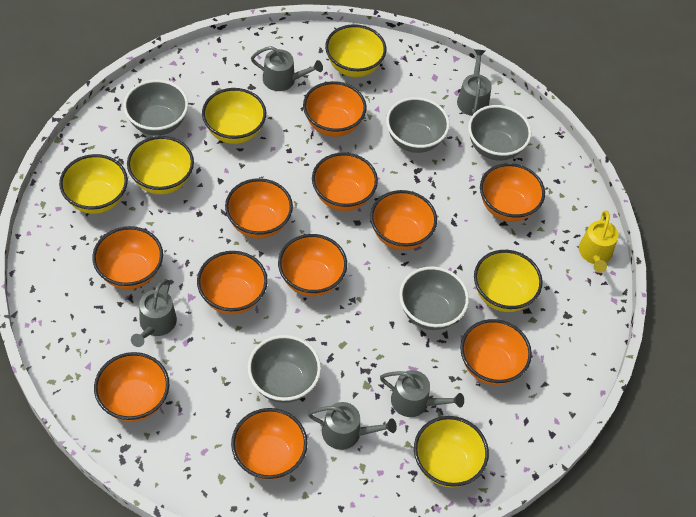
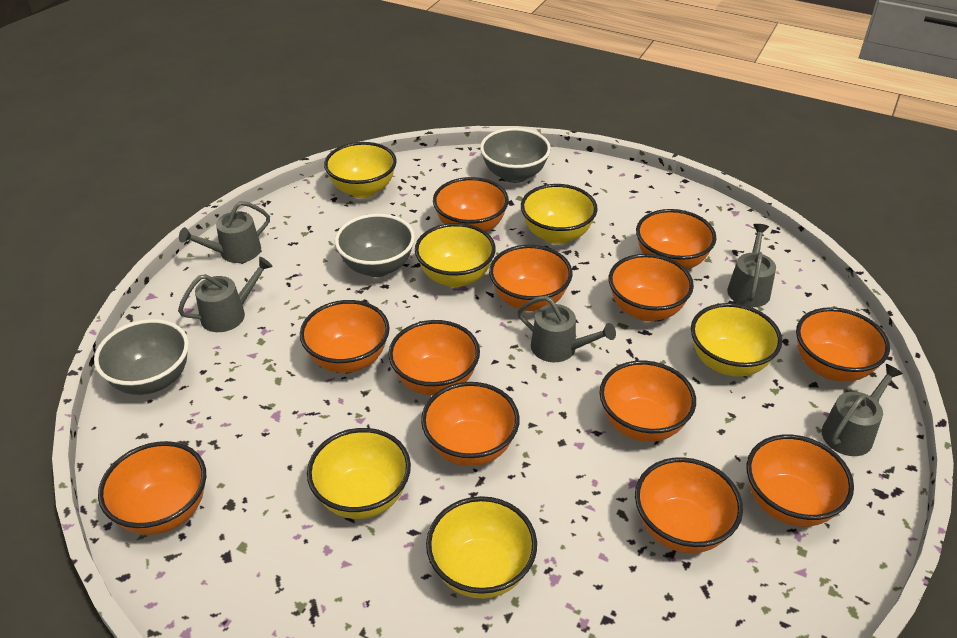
grey bowl: [123,80,188,136] [248,335,321,403] [386,97,450,153] [399,266,469,330] [468,105,532,161] = 5 -> [94,319,189,395] [335,214,415,277] [480,128,551,183] = 3
orange bowl: [92,226,163,289] [94,352,169,422] [197,251,268,314] [225,178,293,239] [231,408,308,480] [278,234,347,296] [303,81,366,137] [312,152,378,211] [370,190,437,250] [460,319,532,385] [480,163,545,222] = 11 -> [98,441,206,535] [300,300,390,373] [388,320,480,395] [421,382,520,466] [433,177,509,232] [489,245,573,311] [599,361,696,442] [609,254,694,321] [635,457,743,553] [636,209,717,269] [746,434,854,527] [796,307,890,381] = 12
yellow watering can: [579,210,619,273] = 1 -> none = 0

